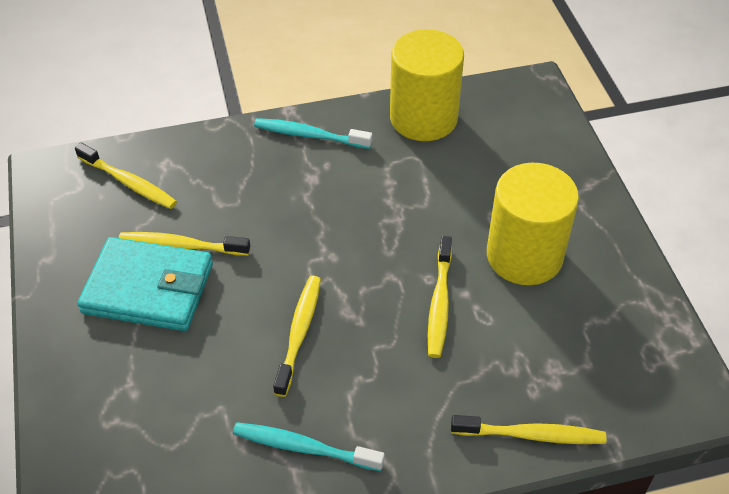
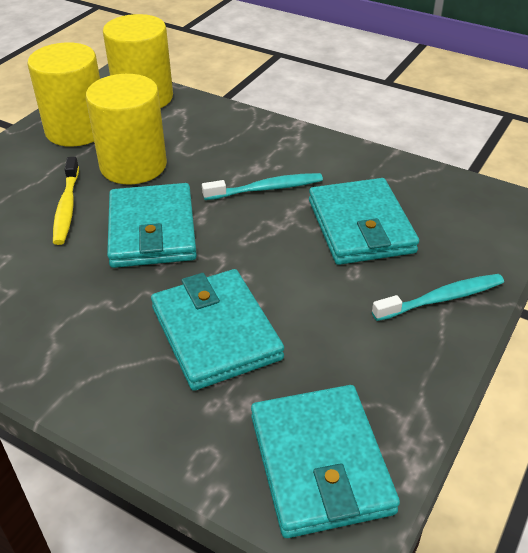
turquoise wallet: [77,237,213,331] = 1 -> [107,183,197,268] [151,269,284,391] [251,385,400,538] [309,178,419,265] = 4
yellow cylinder: [390,29,464,141] [487,163,579,285] = 2 -> [27,42,100,147] [86,74,167,184] [103,14,173,108] = 3
yellow toothbrush: [75,143,177,209] [119,232,250,256] [273,276,321,397] [428,236,452,358] [451,415,606,444] = 5 -> [53,157,79,245] = 1

